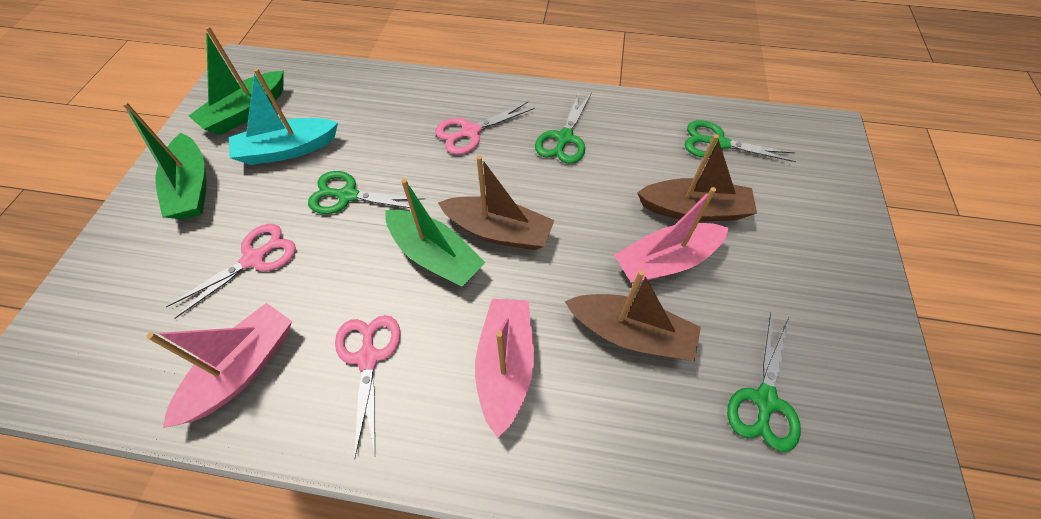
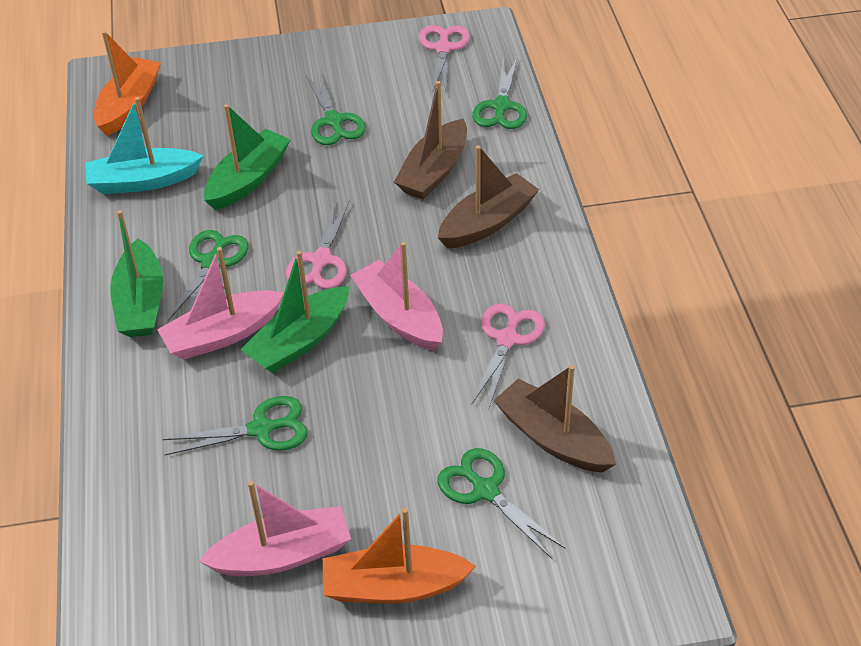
green scissors: [308,171,425,214] [535,91,592,164] [684,120,796,162] [727,312,801,452] = 4 -> [162,396,308,455] [168,230,249,321] [306,71,366,145] [437,448,565,559] [472,57,527,129] = 5
orange boat: none = 0 -> [94,31,161,136] [323,508,476,604] = 2

